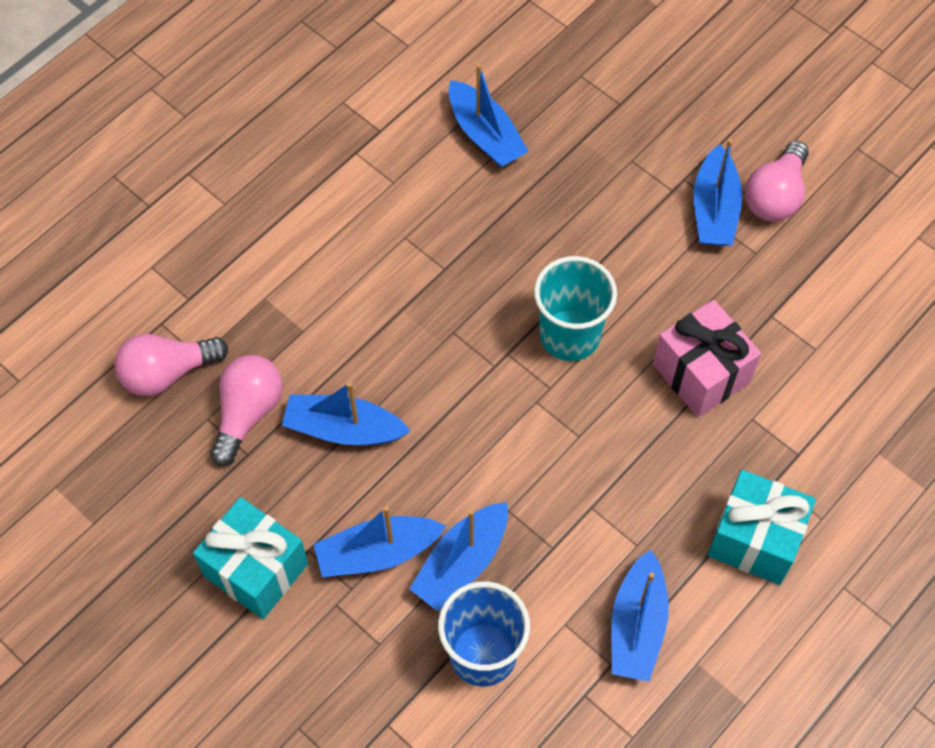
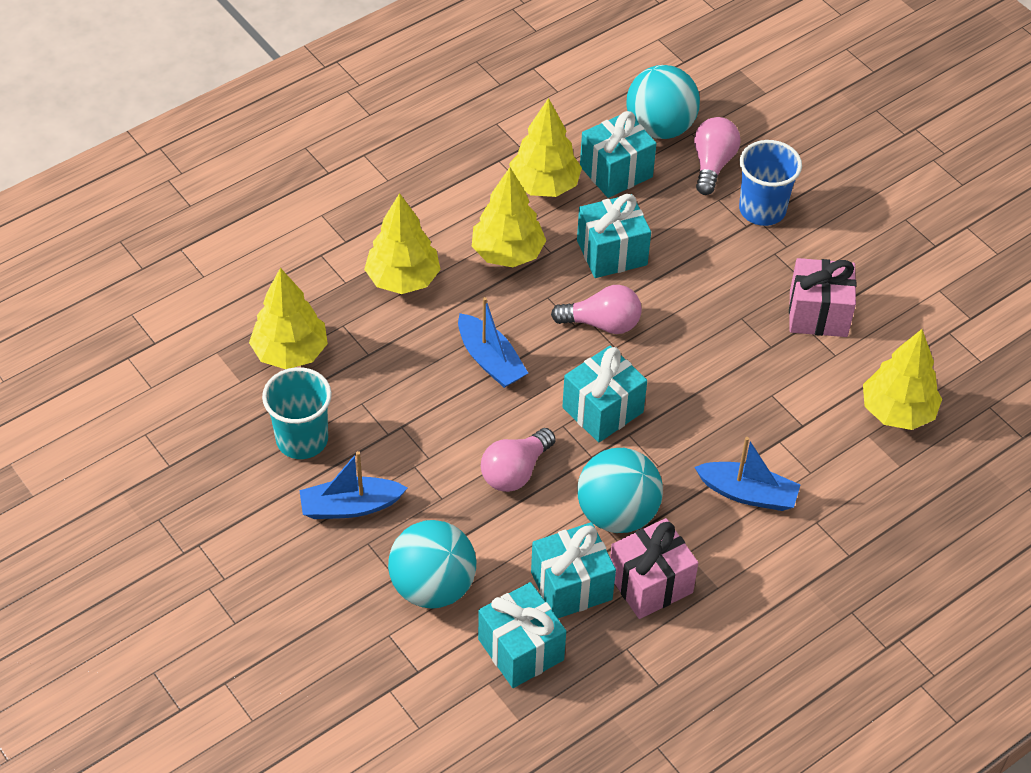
blue boat: [282,382,411,445] [314,506,446,577] [409,502,508,611] [449,64,529,167] [611,549,669,682] [694,139,742,246] = 6 -> [299,451,407,519] [458,297,528,388] [694,437,800,511] = 3
pink gift: [653,300,761,417] = 1 -> [610,518,698,619] [789,258,856,337] = 2
turquoise ball: none = 0 -> [388,520,476,609] [577,448,663,533] [626,65,700,139] = 3
turquoise gift: [193,497,308,619] [707,470,816,585] = 2 -> [478,582,566,688] [531,522,616,618] [562,346,647,442] [577,194,651,278] [580,111,657,198] = 5
yellow tree: none = 0 -> [249,268,328,369] [364,193,441,294] [472,167,546,267] [509,98,582,197] [863,329,942,430] = 5

